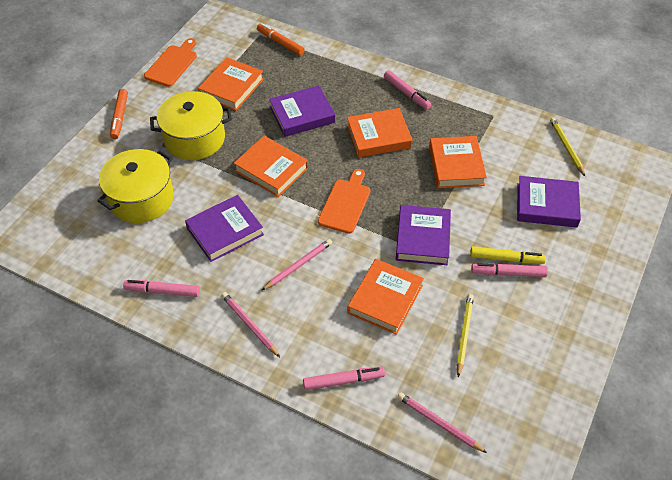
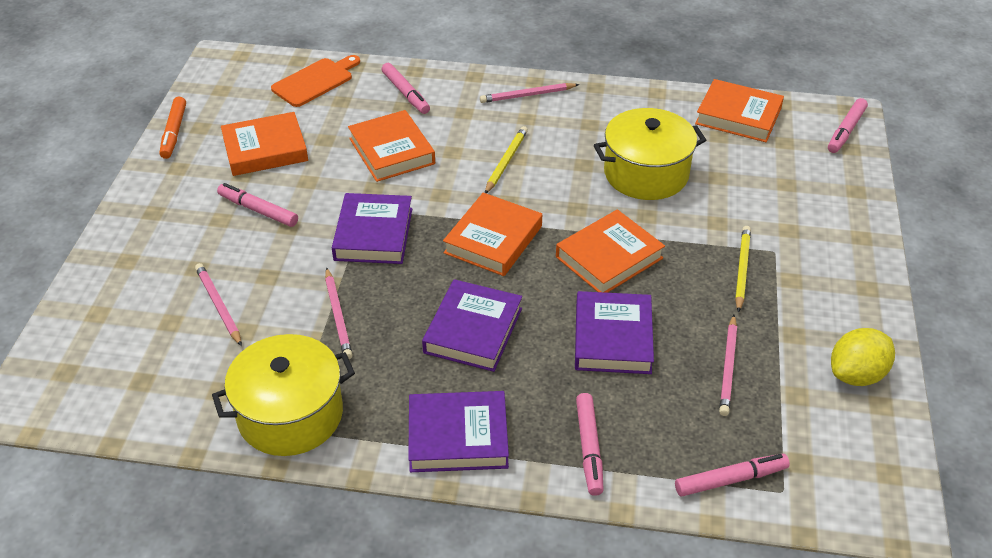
orange cutting board: [144,38,197,87] [318,169,370,234] = 2 -> [271,55,360,107] = 1
orange marker: [110,89,128,139] [257,23,305,55] = 2 -> [159,97,186,159] = 1
pink marker: [123,280,200,297] [303,367,385,390] [384,70,432,110] [471,263,548,277] = 4 -> [217,183,298,227] [382,63,430,114] [576,393,604,496] [675,454,790,496] [828,98,868,153] = 5
pink pencil: [221,292,280,357] [261,239,332,291] [398,393,487,453] = 3 -> [195,263,242,346] [325,268,353,359] [480,83,579,103] [719,315,737,416] = 4
yellow lemon: none = 0 -> [831,328,895,386] = 1
yellow marker: [470,246,546,264] = 1 -> none = 0

